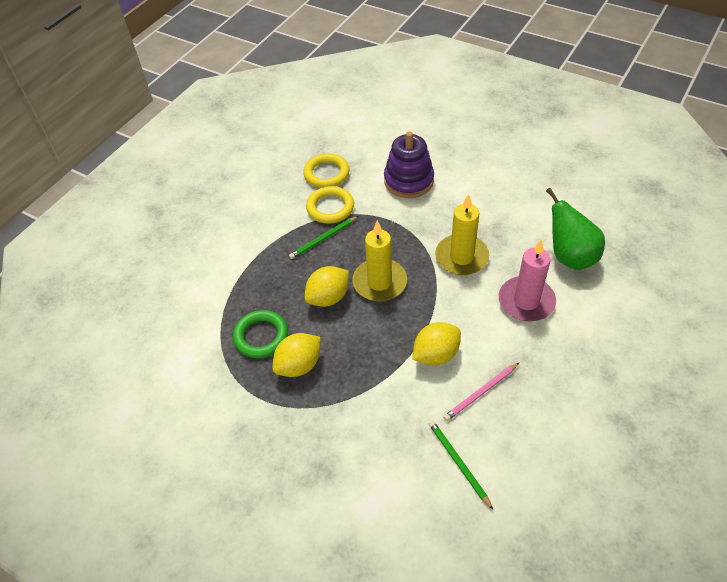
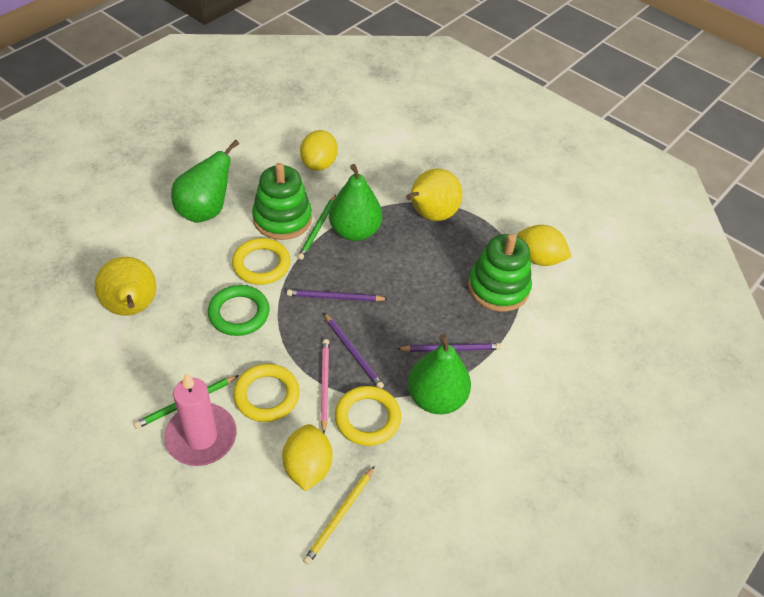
green pear: [546,188,605,270] = 1 -> [171,140,239,223] [329,164,382,241] [408,334,471,414] = 3
green stacking toy: none = 0 -> [252,163,312,240] [468,234,532,312] = 2
purple pencil: none = 0 -> [287,289,387,302] [324,313,384,389] [397,343,502,352] = 3
purple stacking toy: [384,131,434,198] = 1 -> none = 0
yellow candle: [352,221,407,301] [435,194,489,275] = 2 -> none = 0
yellow pear: none = 0 -> [95,257,156,316] [406,169,462,221] = 2
yellow pencil: none = 0 -> [303,466,375,565] = 1
yellow ring: [303,153,350,188] [306,186,354,223] = 2 -> [232,238,291,285] [233,364,300,422] [335,386,401,446] = 3

